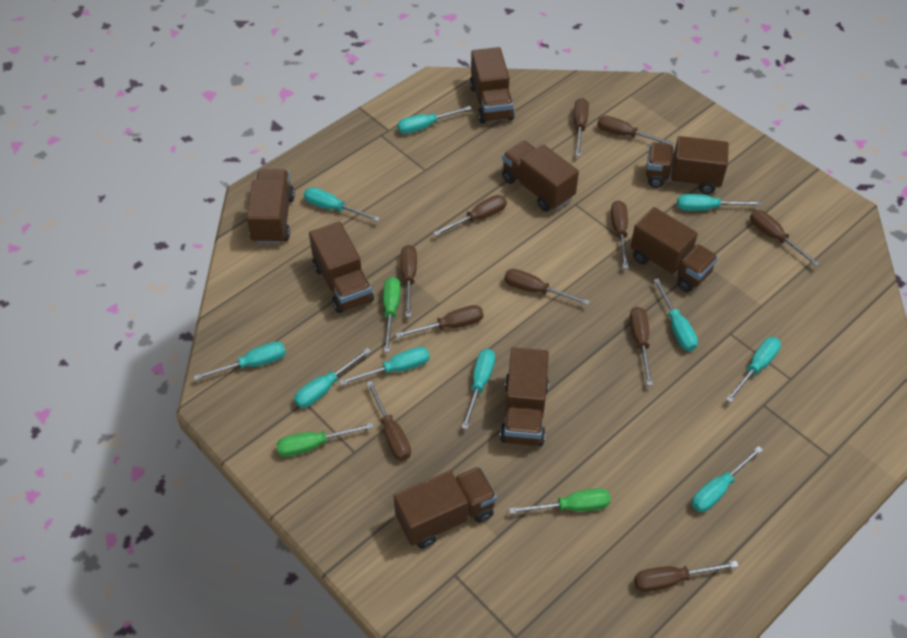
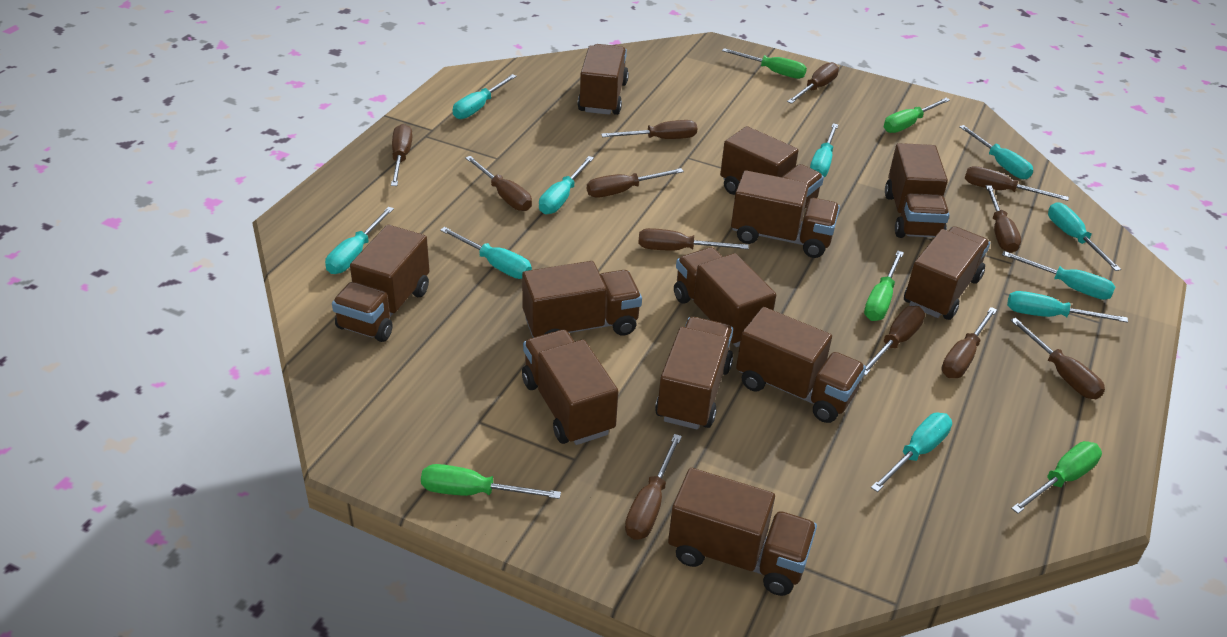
brown screwdriver: [367,381,411,461] [395,305,484,338] [401,245,417,317] [433,195,507,236] [504,269,590,305] [574,98,589,156] [597,116,674,146] [611,200,628,268] [630,307,653,385] [634,561,739,592] [750,210,820,266] = 11 -> [391,124,412,186] [465,156,532,211] [587,168,684,198] [601,120,697,139] [625,434,682,540] [638,228,749,250] [787,62,839,104] [864,306,925,376] [941,307,997,378] [965,166,1069,201] [986,185,1021,253] [1010,318,1105,399] = 12
brown truck: [246,169,295,244] [309,222,374,313] [394,466,497,549] [470,47,515,124] [500,347,549,446] [502,141,579,212] [630,207,718,292] [646,136,729,194] = 8 -> [332,225,430,342] [522,261,642,338] [522,330,618,445] [578,44,629,115] [655,317,733,430] [668,468,817,596] [674,247,776,347] [720,126,824,209] [731,170,840,258] [736,307,866,423] [885,143,949,238] [904,226,990,320] = 12
green screwdriver: [276,423,374,457] [383,277,401,352] [509,488,611,514] = 3 -> [421,464,561,499] [722,48,807,79] [864,250,904,321] [884,98,950,133] [1011,441,1102,514] = 5

